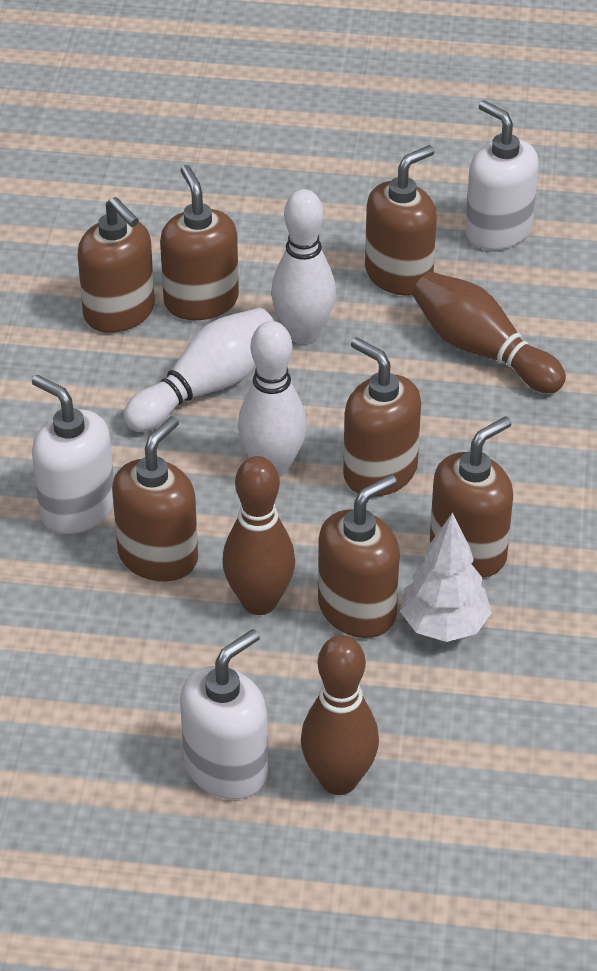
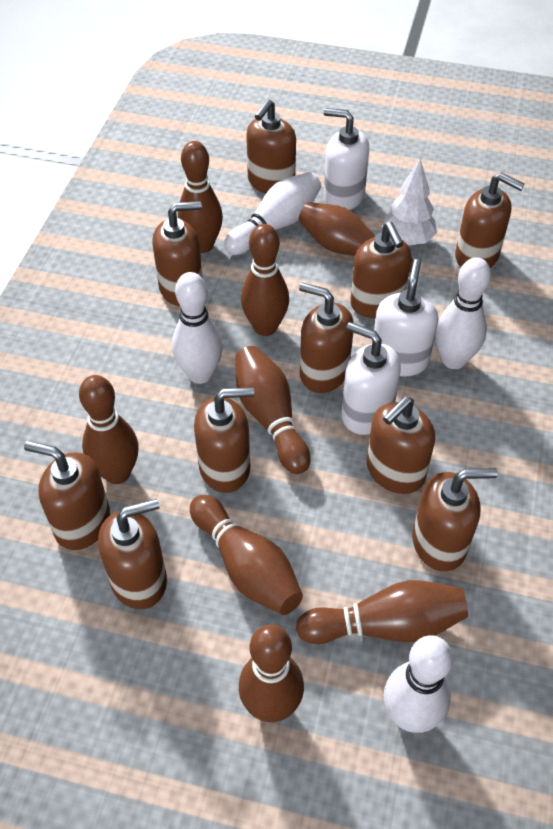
brown bowling pin: [222,456,295,615] [301,635,379,795] [413,272,566,393] = 3 -> [79,375,138,484] [178,141,223,253] [190,495,303,615] [235,346,311,474] [239,624,304,722] [241,224,289,336] [296,580,468,644] [298,202,413,273] = 8
brown soap dispenser: [78,197,155,333] [112,416,198,582] [160,165,239,320] [318,474,400,638] [343,337,421,497] [365,145,437,296] [430,416,513,578] = 7 -> [24,441,110,550] [98,499,167,609] [152,201,203,306] [194,387,254,493] [246,99,296,193] [299,282,354,393] [350,222,411,318] [367,397,435,494] [412,468,498,571] [455,172,525,268] = 10
white bowling pin: [123,308,274,432] [238,321,307,477] [271,189,336,344] = 3 -> [172,272,223,384] [224,172,321,255] [384,635,453,733] [435,257,491,369] = 4

